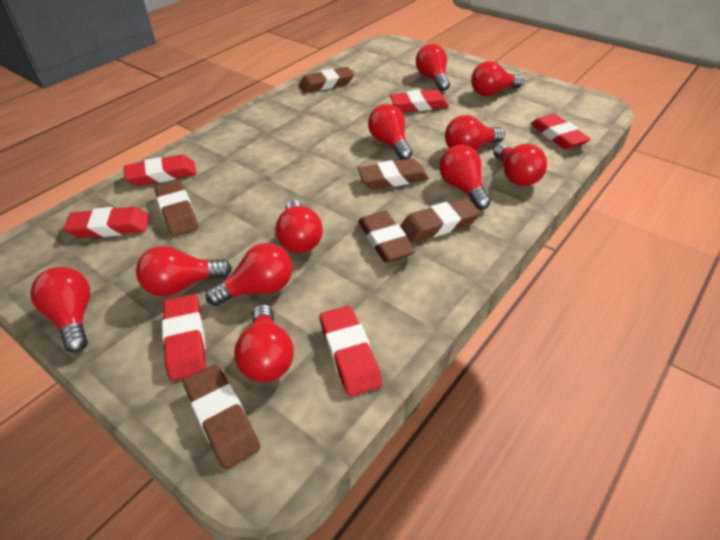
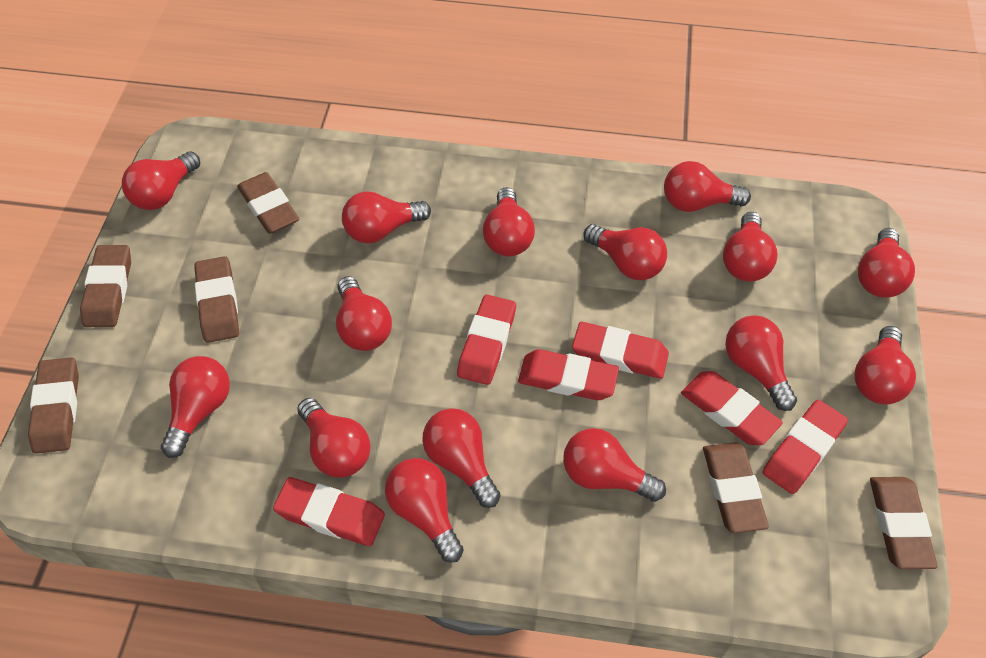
red light bulb: [30,267,90,353] [136,246,232,296] [206,243,292,306] [234,304,294,382] [275,200,323,253] [368,104,413,160] [416,44,450,91] [439,145,491,210] [445,115,505,151] [471,61,524,96] [493,144,547,186] = 11 -> [122,151,200,210] [161,356,230,458] [297,398,371,478] [336,276,392,351] [342,192,431,243] [385,458,464,563] [422,408,501,508] [483,187,535,256] [563,428,666,502] [584,224,667,280] [664,161,751,212] [723,212,777,282] [725,315,797,411] [855,326,916,404] [858,228,915,298] = 15

